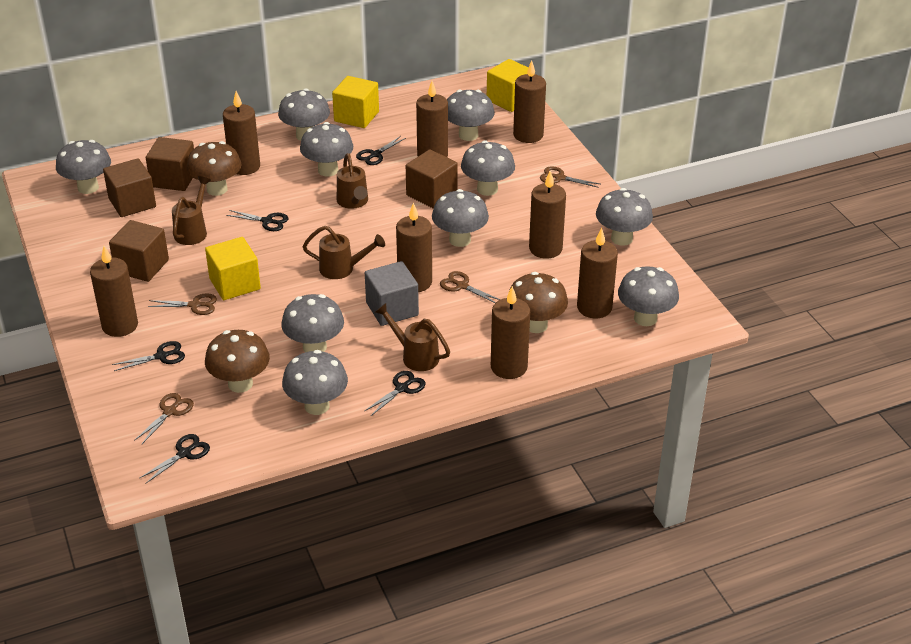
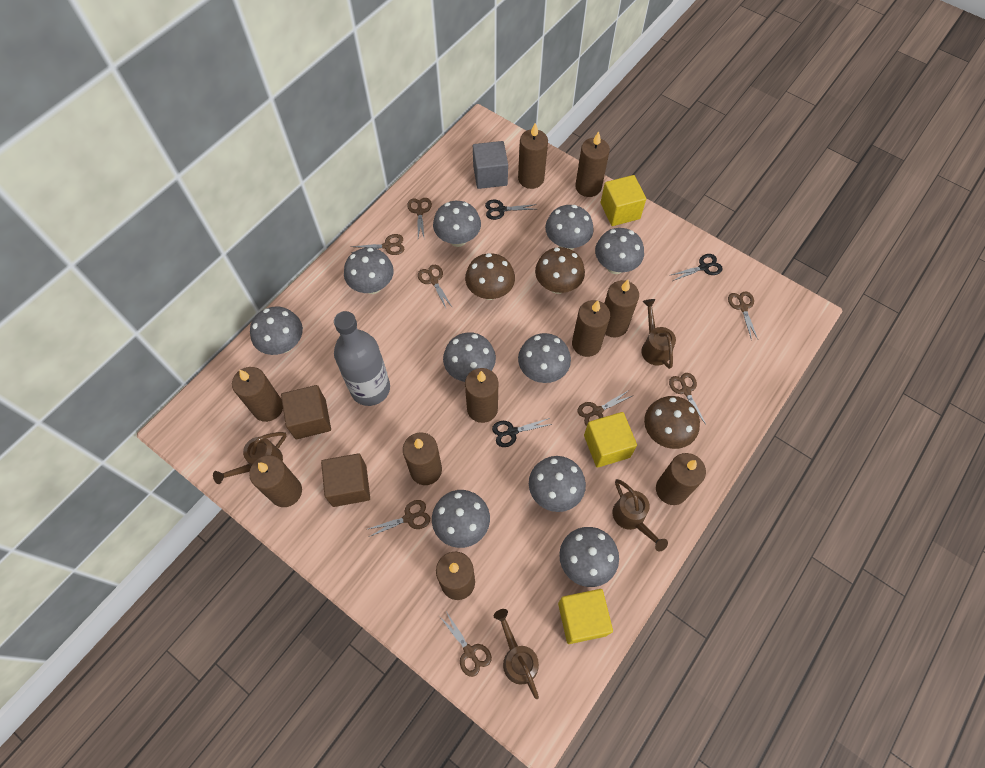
black scissors: [112,341,185,371] [140,434,210,484] [226,210,289,231] [356,136,406,165] [364,371,426,416] = 5 -> [485,200,537,220] [492,418,552,447] [671,254,723,281] = 3
brown candle: [90,246,138,337] [223,91,260,175] [396,203,432,292] [416,81,448,157] [491,286,530,379] [513,60,546,143] [529,171,566,259] [577,228,618,318] = 8 -> [232,367,283,422] [249,455,302,507] [403,432,442,485] [436,551,475,600] [465,368,498,423] [518,123,548,189] [572,300,610,357] [575,131,610,197] [604,280,639,337] [656,453,706,505] = 10
brown cube: [103,158,156,217] [109,220,169,282] [146,137,194,191] [406,149,458,209] = 4 -> [281,385,331,439] [321,453,370,507] = 2
brown scissors: [134,393,194,444] [148,293,217,315] [440,271,501,303] [540,166,600,188] = 4 -> [351,234,404,255] [368,500,430,537] [407,198,432,238] [418,265,453,308] [439,612,492,677] [577,390,634,426] [669,373,707,426] [728,291,758,341] = 8
grey bottle: none = 0 -> [334,311,390,406] = 1

